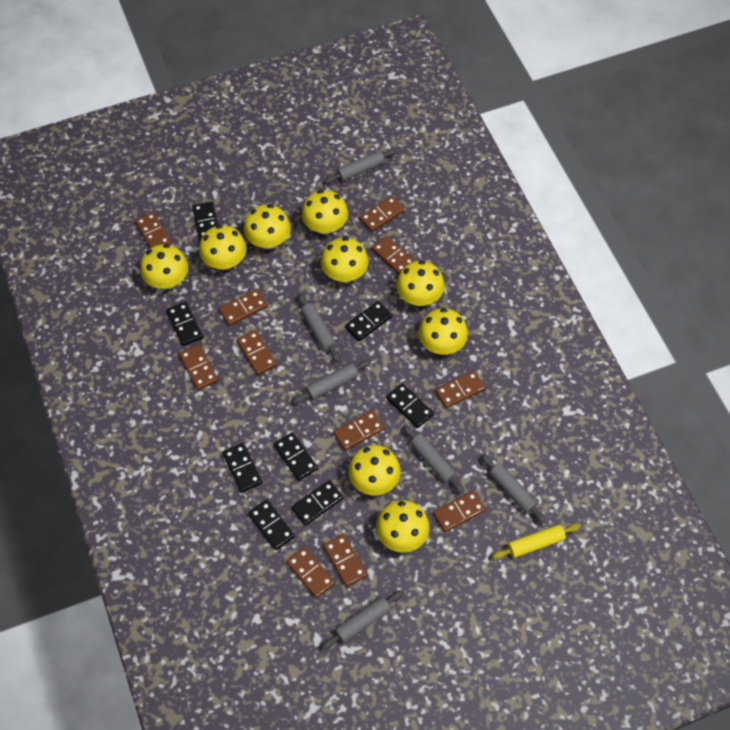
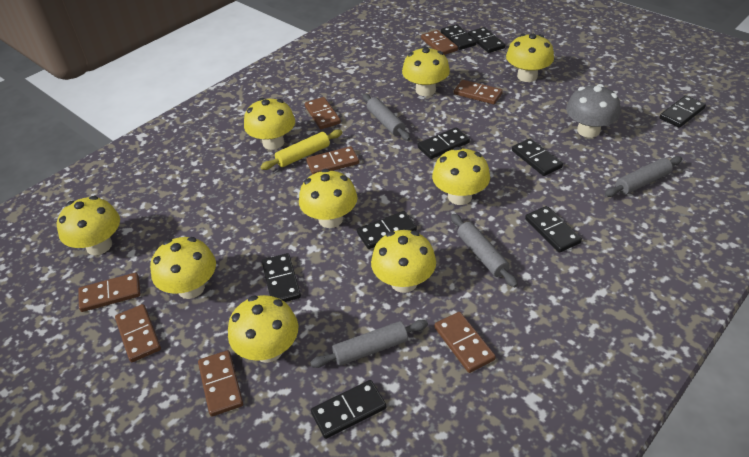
black domino: [166,302,203,346] [192,202,218,241] [222,443,263,492] [248,500,295,550] [274,432,318,481] [291,480,344,526] [345,301,393,341] [386,383,434,428] = 8 -> [262,253,301,302] [311,380,386,439] [357,211,417,249] [418,127,470,159] [441,24,476,50] [468,27,505,53] [512,138,563,176] [525,206,582,253] [659,95,706,128] = 9
brown domino: [135,212,172,248] [179,344,218,390] [219,289,268,326] [237,330,277,375] [286,546,335,598] [323,534,367,587] [333,410,385,451] [359,196,405,232] [372,236,416,274] [433,490,486,532] [435,371,485,408] = 11 -> [78,273,141,312] [115,304,161,362] [198,350,243,416] [305,97,341,129] [306,146,359,175] [421,30,458,55] [434,312,496,373] [454,80,503,104] = 8
grey mushroom: none = 0 -> [566,84,620,138] = 1
grey rolling pin: [292,359,371,404] [298,293,340,363] [321,590,403,650] [324,148,397,184] [403,424,464,494] [481,454,546,524] = 6 -> [310,320,428,368] [363,94,411,141] [451,214,518,287] [605,156,682,197] = 4

